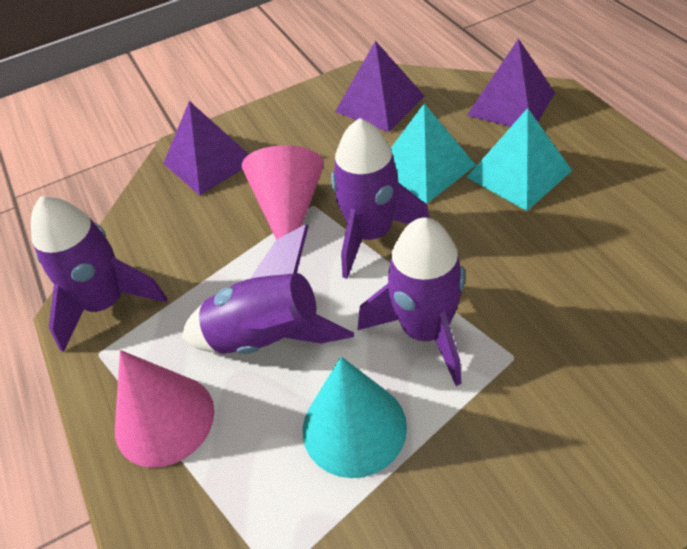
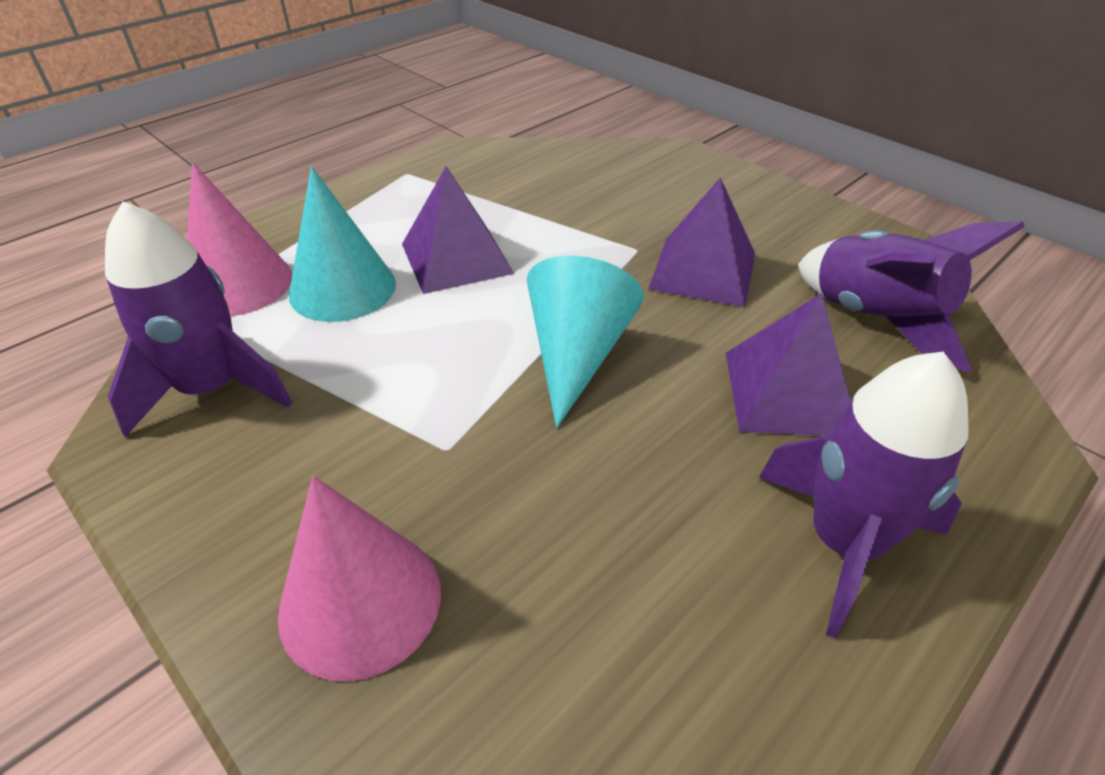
purple rocket: [31,196,167,352] [182,224,354,354] [331,118,430,279] [358,217,465,386] = 4 -> [105,202,292,437] [759,352,969,638] [798,221,1024,373] = 3
turquoise cone: [303,357,407,478] = 1 -> [289,166,396,322] [527,256,644,428] = 2
turquoise pyramid: [391,103,476,203] [467,108,572,211] = 2 -> none = 0

